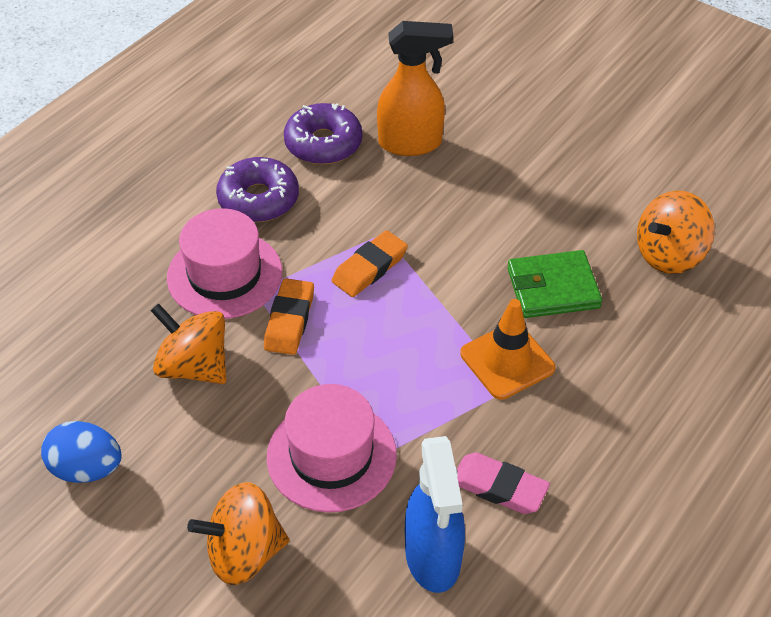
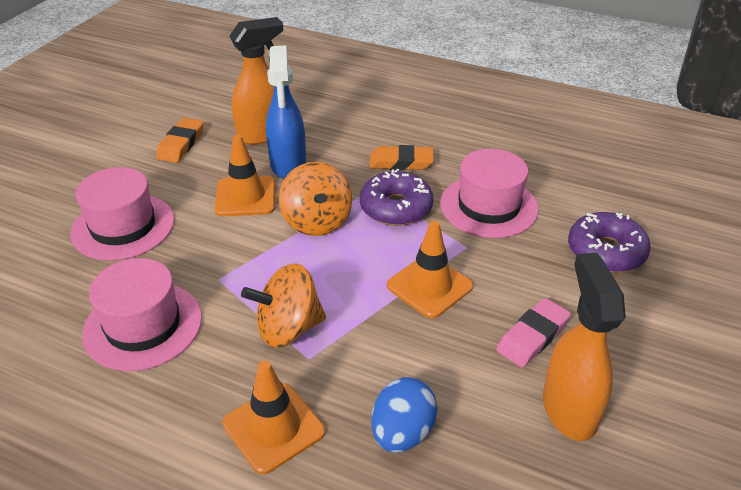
green wallet: [507,250,602,318] = 1 -> none = 0
orange spinning top: [151,303,226,384] [187,482,289,585] [637,190,715,274] = 3 -> [241,263,326,348] [279,162,352,236] = 2
orange spray bottle: [377,21,453,156] = 1 -> [229,17,283,145] [543,253,626,441] = 2
orange traffic cone: [460,299,555,400] = 1 -> [215,135,275,217] [222,361,325,474] [387,221,473,318] = 3
pink hat: [167,208,282,319] [267,384,397,513] = 2 -> [70,167,174,261] [82,258,202,371] [440,149,539,238] = 3

